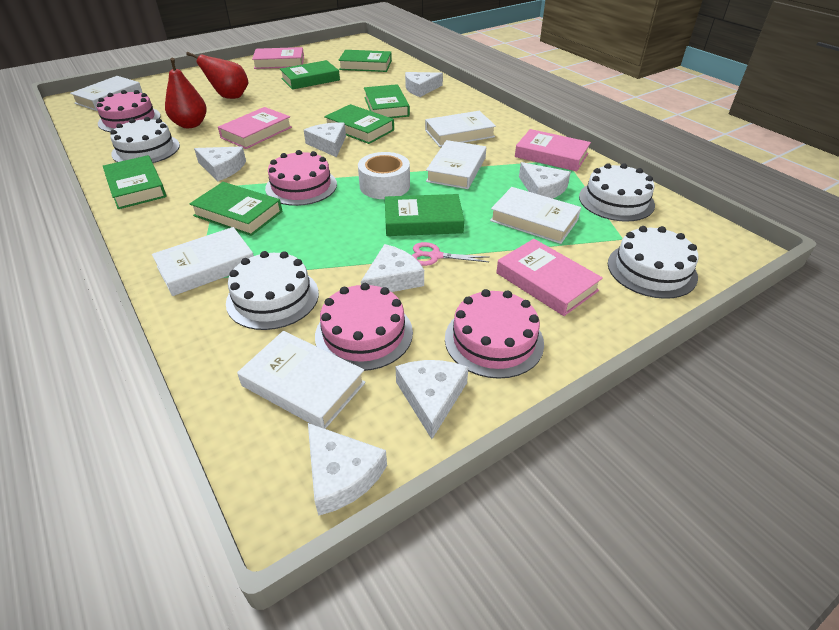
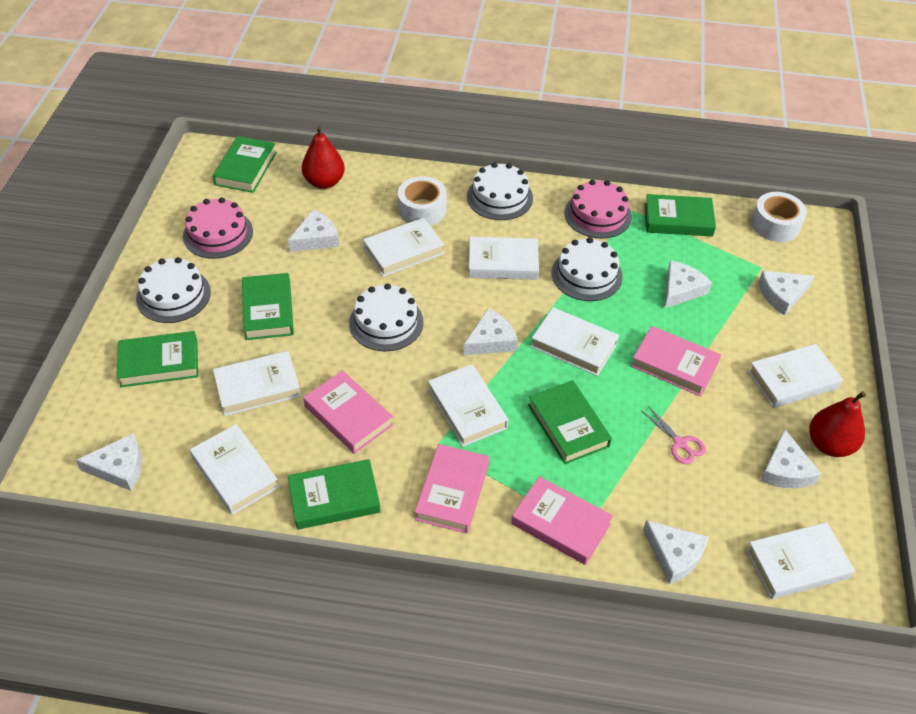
green book: [103,155,167,209] [189,182,282,236] [280,60,340,90] [324,104,394,144] [338,50,392,72] [364,84,410,118] [385,194,464,236] = 7 -> [117,331,198,387] [212,136,277,193] [242,273,294,340] [288,459,381,530] [528,380,612,464] [644,194,716,237] = 6
pink cake: [96,90,161,132] [265,150,337,206] [315,283,413,371] [445,289,544,379] = 4 -> [183,197,253,259] [564,180,632,239] = 2
white book: [70,76,143,111] [152,227,254,296] [237,331,366,429] [425,111,496,147] [426,140,486,189] [490,187,581,244] = 6 -> [190,424,279,515] [213,351,301,416] [363,218,444,277] [428,364,509,447] [468,237,539,280] [531,307,619,376] [746,522,855,599] [748,344,843,408] = 8
white tape: [358,152,410,199] = 1 -> [398,176,447,225] [751,192,807,242] = 2

